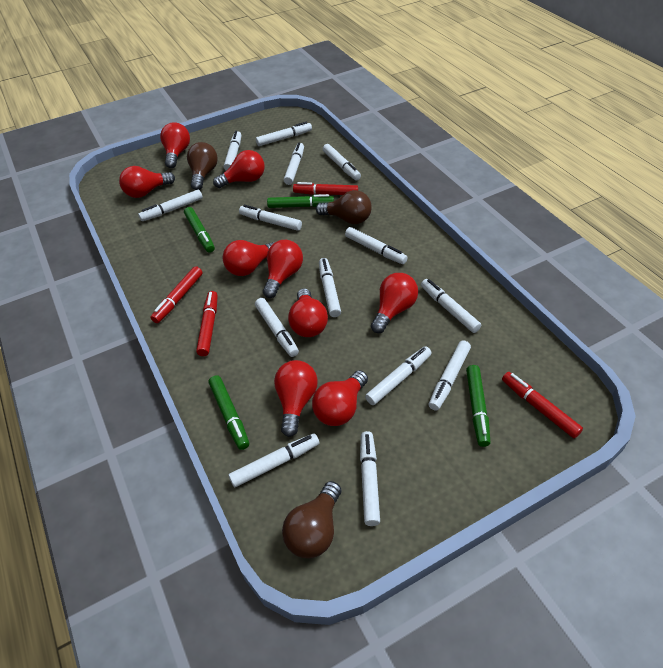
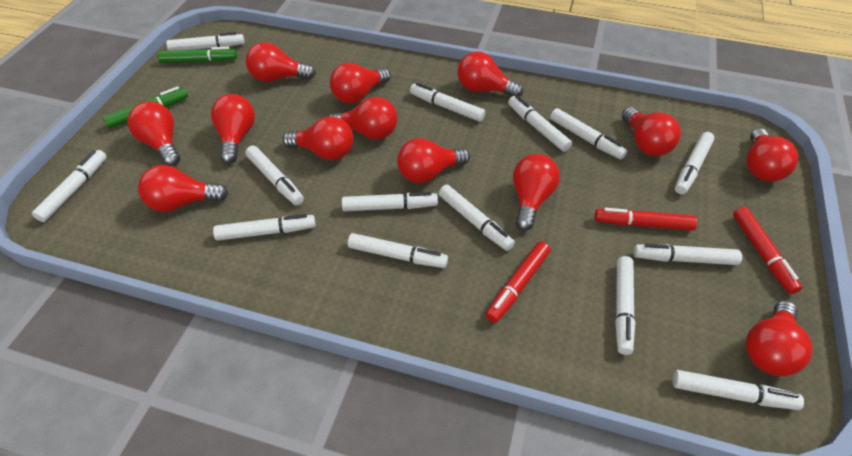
brown light bulb: [187,142,218,190] [282,481,341,558] [316,190,372,224] = 3 -> none = 0
green marker: [184,207,215,253] [209,375,249,450] [267,194,334,208] [466,365,490,447] = 4 -> [103,86,188,129] [158,47,237,63] = 2
red light bulb: [119,166,175,198] [160,122,190,168] [213,150,265,188] [223,240,275,276] [263,240,303,298] [274,360,318,437] [288,288,328,337] [312,370,368,426] [371,273,418,333] = 9 -> [127,101,180,166] [138,165,228,212] [211,94,255,164] [246,42,316,82] [283,116,353,160] [329,97,397,140] [330,63,391,104] [397,138,470,183] [458,51,523,97] [513,154,560,231] [622,107,681,156] [746,301,813,376] [747,128,798,182] = 13
red marker: [150,266,203,323] [196,291,218,356] [293,182,358,195] [502,372,583,438] = 4 -> [486,241,550,323] [595,208,697,231] [733,207,802,294] = 3

